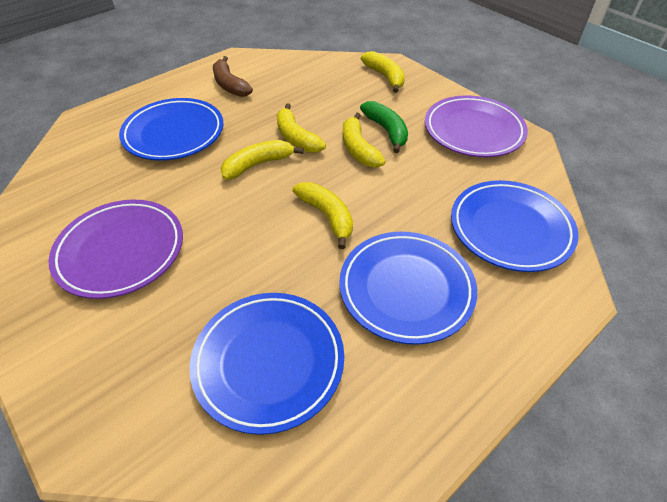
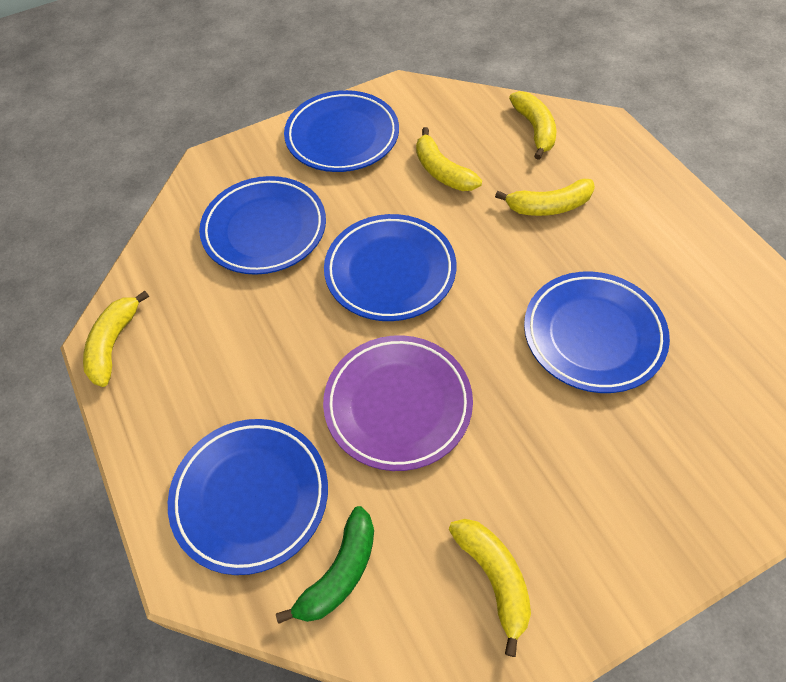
blue plate: [119,98,224,161] [189,293,344,435] [339,232,477,345] [451,180,579,272] = 4 -> [168,419,328,575] [199,176,326,275] [284,90,399,172] [324,214,456,321] [524,272,670,393] = 5
brown banana: [213,56,253,97] = 1 -> none = 0
purple plate: [48,200,183,299] [425,95,528,157] = 2 -> [323,335,473,471] = 1

